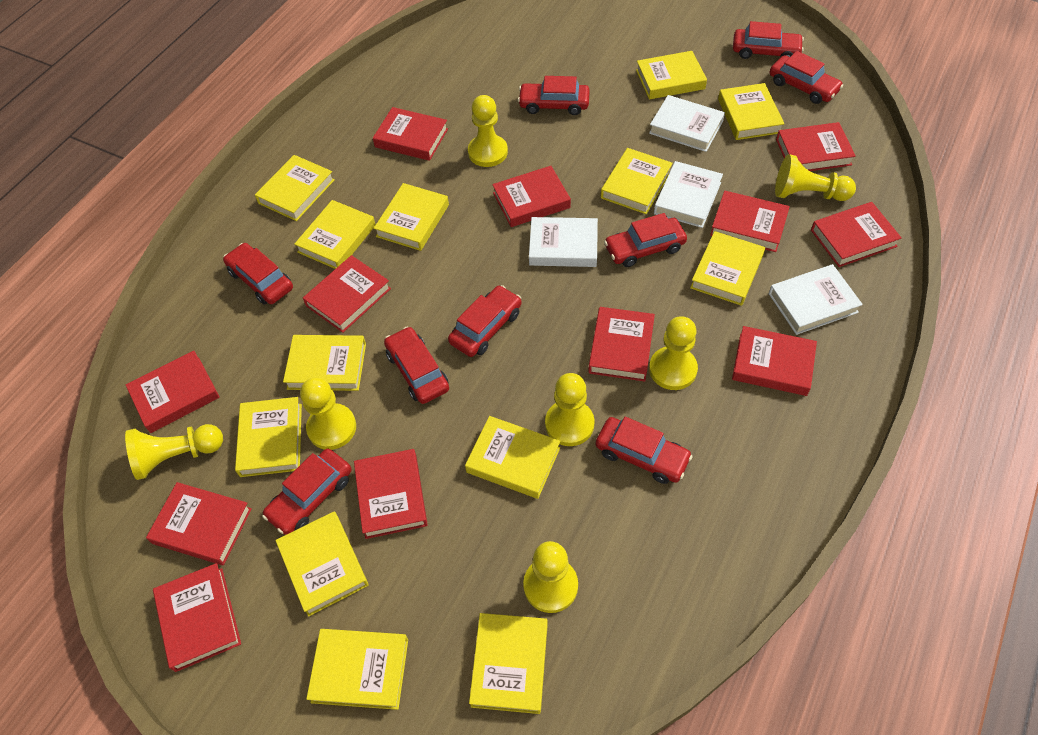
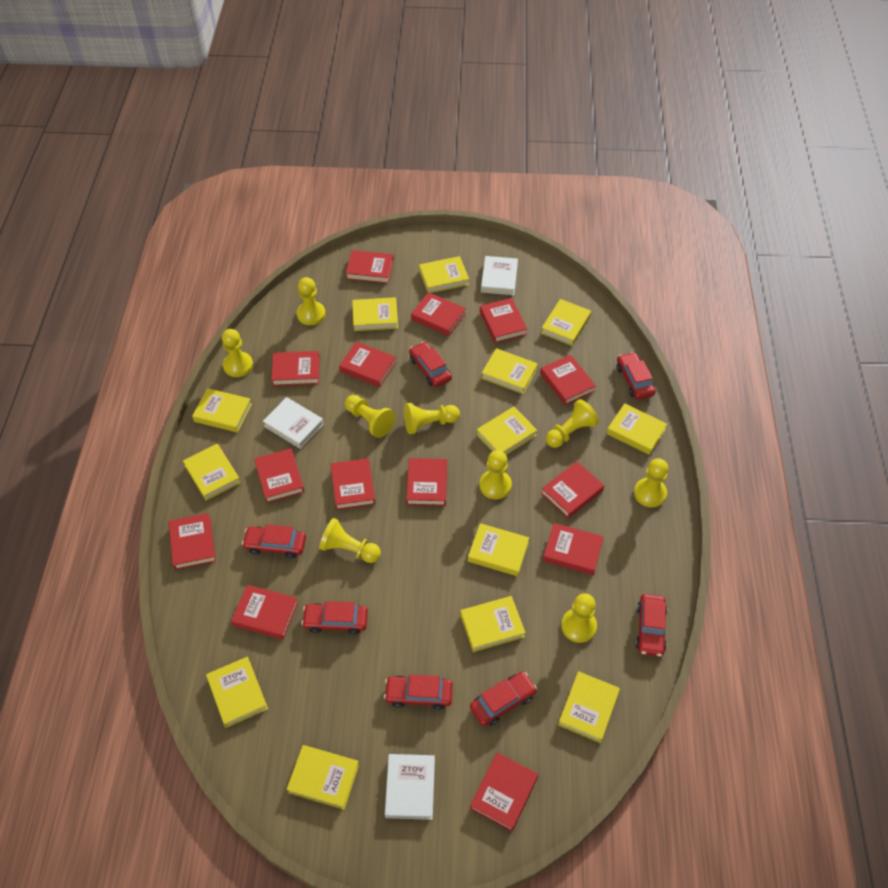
red book: [126,351,220,433] [146,482,252,565] [153,563,241,672] [303,255,391,333] [354,449,428,539] [373,107,448,161] [492,166,571,227] [588,307,655,382] [710,191,790,252] [732,326,817,396] [776,122,856,171] [811,202,902,267] = 12 -> [169,513,216,570] [231,585,298,640] [254,448,304,503] [271,351,320,386] [331,458,375,510] [339,341,396,387] [346,250,394,284] [406,458,447,506] [411,292,466,336] [470,753,538,832] [480,298,527,343] [540,355,596,405] [541,461,604,519] [543,523,604,575] = 14
red car: [223,243,293,305] [262,449,352,535] [384,327,449,404] [448,285,522,357] [518,76,590,115] [595,417,693,484] [604,213,687,267] [733,21,804,59] [770,51,843,104] = 9 -> [242,524,306,558] [301,601,368,635] [384,675,453,710] [409,342,452,387] [470,672,537,726] [617,352,655,399] [635,594,667,657] = 7
white book: [529,217,598,267] [649,95,725,152] [654,161,723,228] [769,264,863,335] = 4 -> [263,397,324,449] [385,754,435,820] [481,256,518,295] = 3
yellow pawn: [125,424,223,480] [300,377,356,450] [468,95,508,167] [523,541,578,613] [545,373,594,446] [649,316,698,390] [775,154,856,201] = 7 -> [222,329,253,377] [297,277,326,325] [319,518,381,563] [345,395,395,438] [404,403,460,434] [479,450,512,499] [546,399,599,448] [561,593,597,643] [634,458,668,507] = 9

